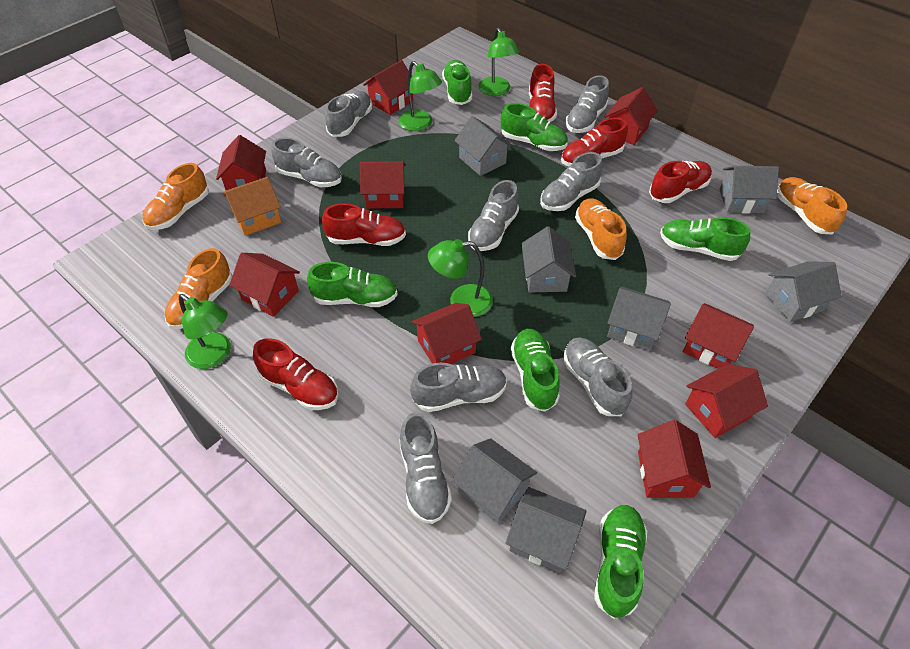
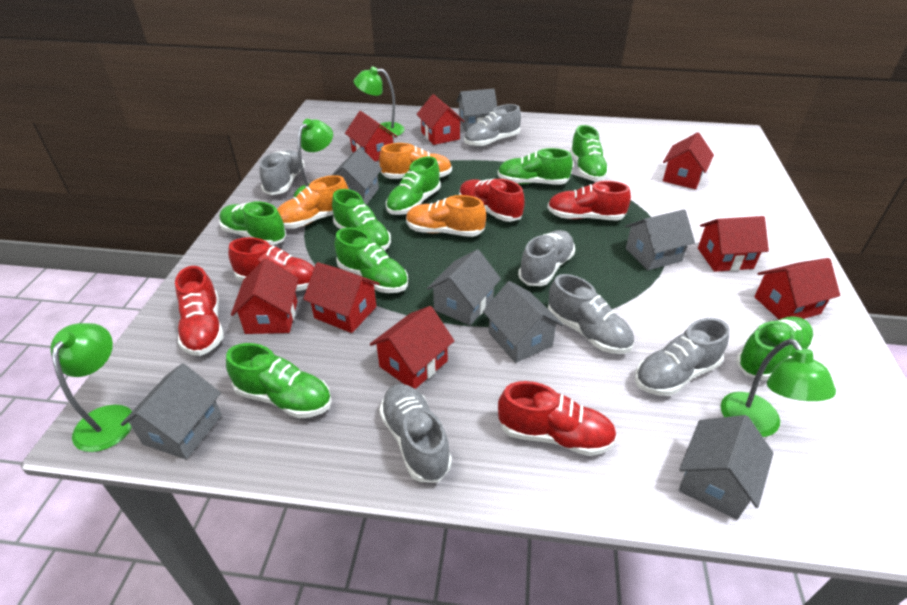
green shoe: [307,262,398,307] [442,60,472,105] [501,103,568,151] [511,329,560,412] [594,505,647,619] [660,217,750,261] = 6 -> [219,202,286,245] [226,343,332,418] [332,189,391,251] [334,228,408,293] [386,156,441,215] [498,148,573,185] [570,125,609,181] [736,316,814,380] = 8
grey shoe: [271,137,342,187] [325,91,372,137] [399,413,452,524] [410,363,507,412] [468,180,519,251] [540,152,603,211] [563,337,632,416] [565,75,609,133] = 8 -> [260,150,305,195] [379,384,452,482] [464,104,521,147] [518,230,575,286] [548,274,634,354] [635,318,729,396] = 6
orange house: [223,177,281,236] = 1 -> none = 0
orange shoe: [143,163,209,230] [165,248,232,329] [575,198,627,260] [777,177,847,234] = 4 -> [277,175,349,228] [379,143,452,179] [406,195,486,237] = 3
red house: [216,135,266,190] [229,253,300,317] [360,161,406,208] [363,60,413,115] [412,303,482,364] [604,87,658,145] [638,420,711,498] [683,303,754,369] [685,364,768,438] = 9 -> [231,259,299,334] [303,262,380,333] [345,111,397,161] [370,306,454,389] [416,94,465,145] [663,132,714,189] [698,216,769,272] [754,258,840,319] = 8

